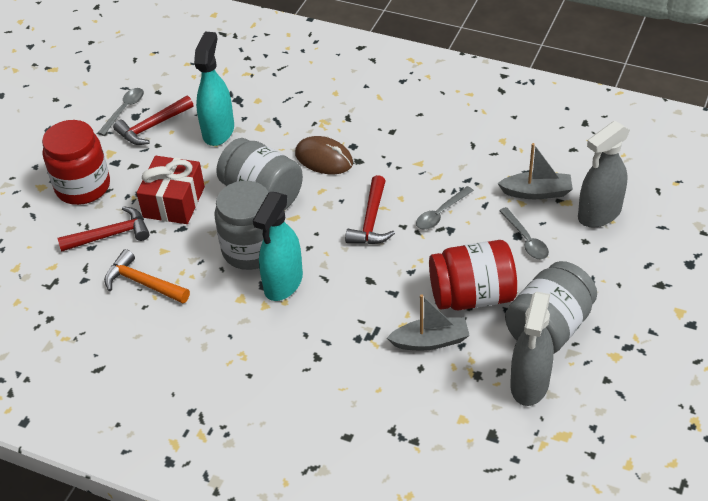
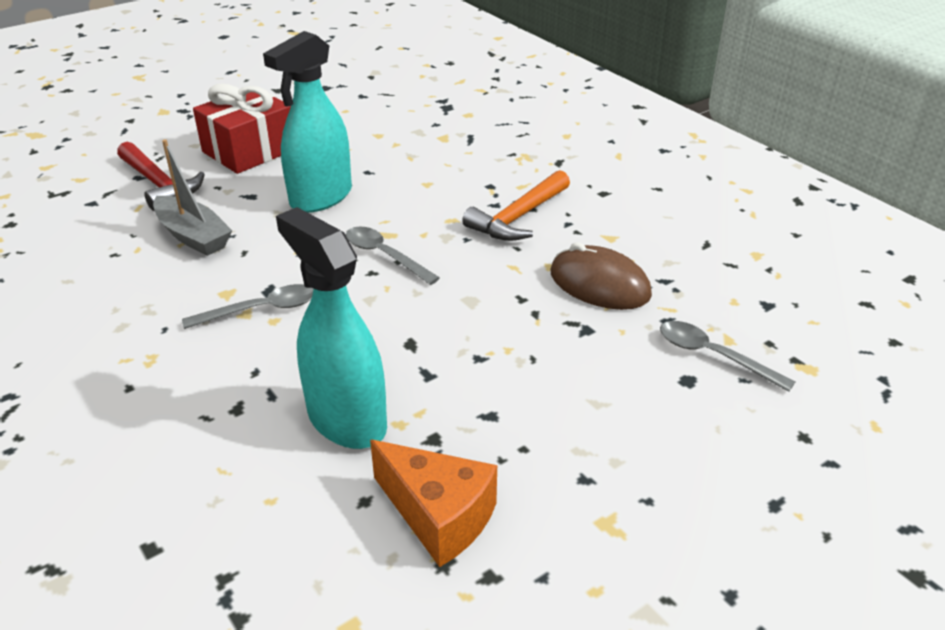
grey boat: [387,294,470,351] [498,143,573,199] = 2 -> [153,139,232,256] = 1
grey jar: [215,181,269,270] [216,138,303,210] [505,261,597,354] = 3 -> none = 0
grey spray bottle: [510,292,554,406] [578,121,630,228] = 2 -> none = 0
orange cheese: none = 0 -> [370,440,497,567] = 1
red hammer: [57,206,150,252] [113,96,193,145] [345,175,395,244] = 3 -> [117,142,205,211] = 1
red jar: [42,120,110,205] [429,240,517,310] = 2 -> none = 0

